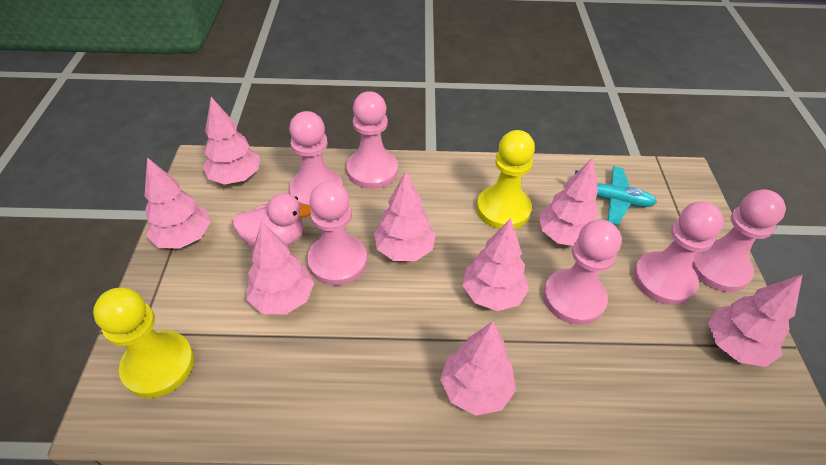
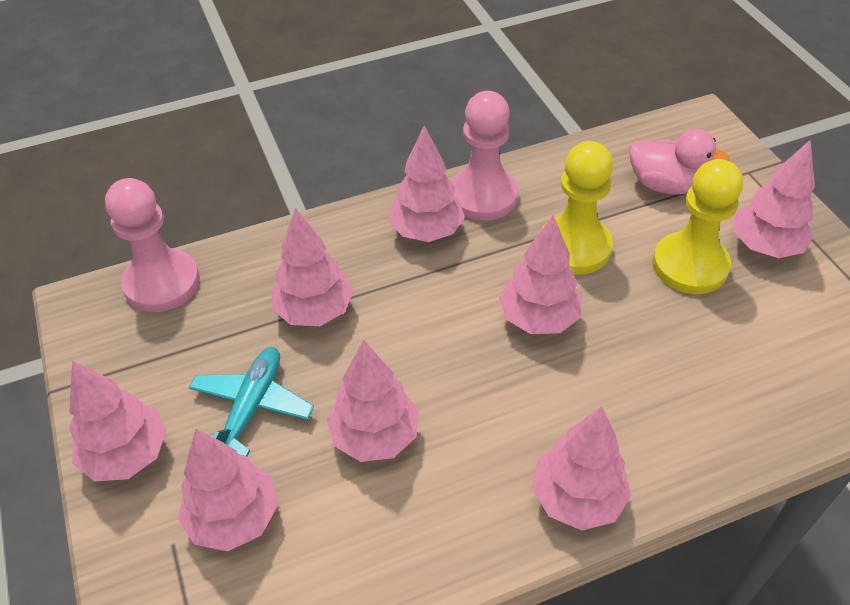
pink pawn: [289,111,343,207] [307,181,367,286] [347,91,398,189] [543,220,621,325] [633,201,724,305] [692,189,786,292] = 6 -> [105,178,200,312] [451,91,518,221] = 2

